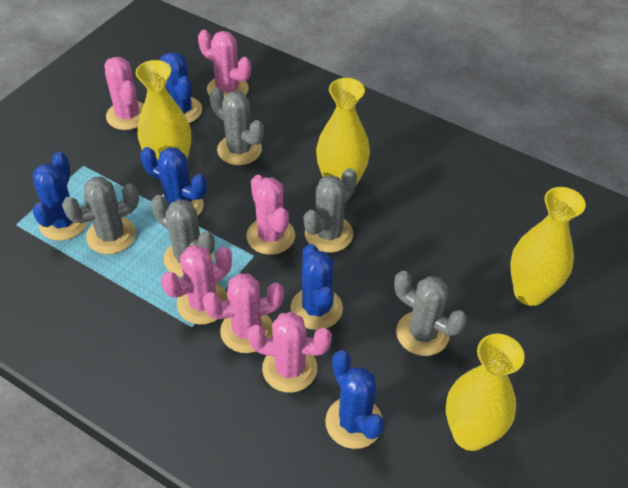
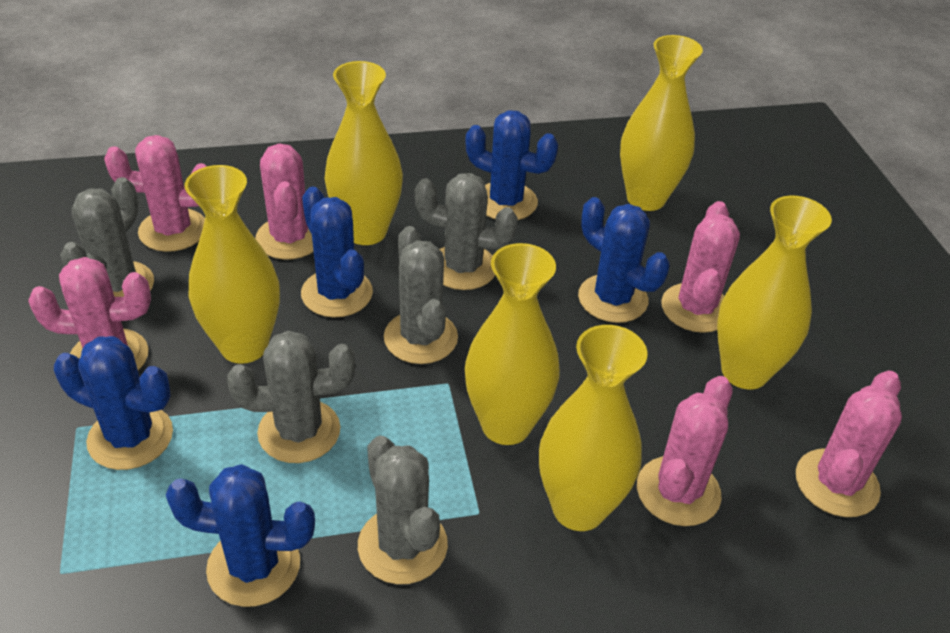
yellow vase: [135,60,191,161] [316,78,370,185] [446,334,525,451] [510,187,586,306] = 4 -> [185,165,280,364] [324,61,403,245] [465,243,560,445] [539,325,648,531] [620,35,703,211] [717,196,832,389] = 6

